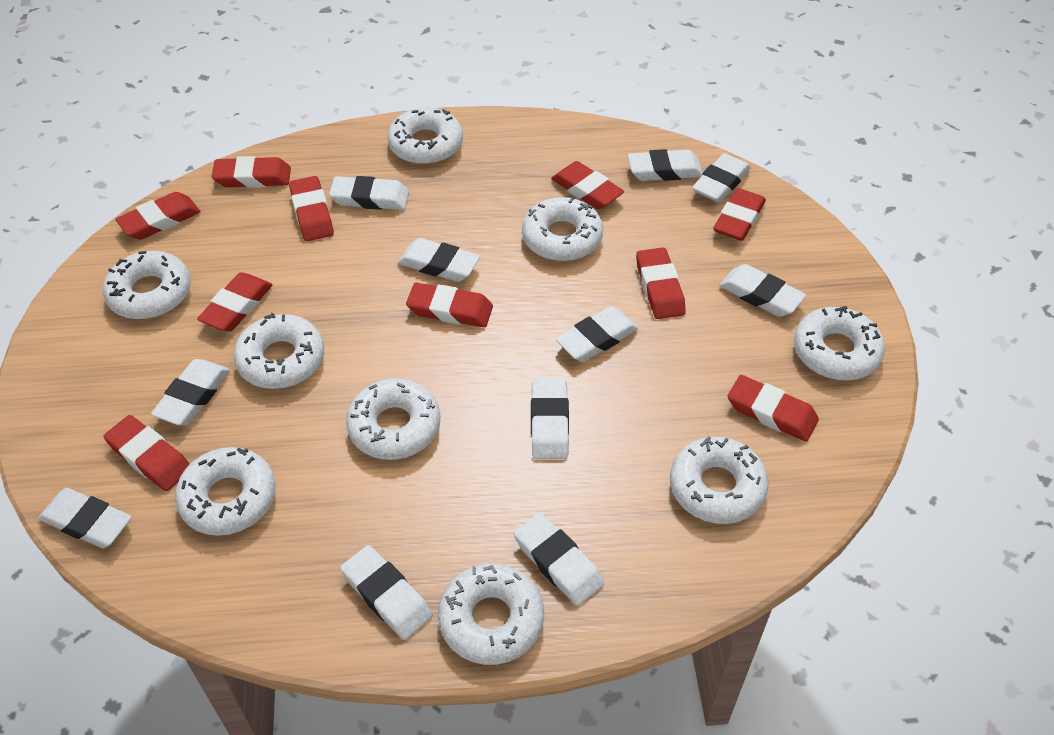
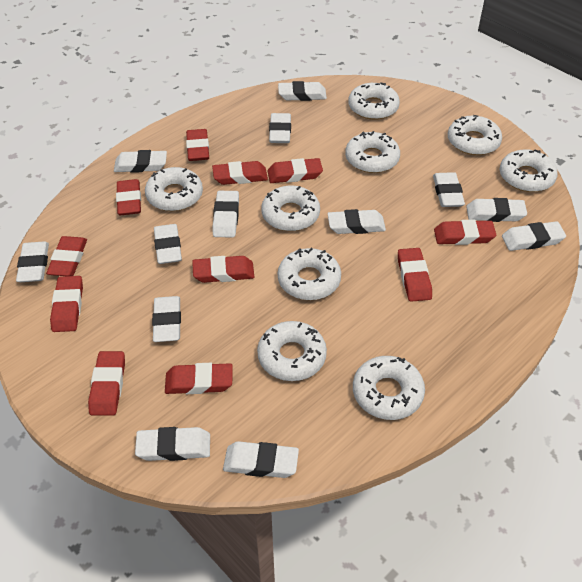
red eraser: [104,415,190,491] [115,192,201,240] [197,273,272,331] [211,156,291,188] [289,176,334,241] [406,283,493,327] [551,161,624,209] [636,247,686,319] [713,188,766,241] [728,375,819,442] = 10 -> [46,236,87,276] [50,276,83,332] [88,351,125,415] [116,179,141,215] [165,363,232,394] [186,129,209,161] [192,256,254,283] [212,161,268,185] [268,158,323,183] [398,248,432,302] [434,220,496,245] = 11
white eraser: [38,488,132,548] [151,359,230,425] [329,176,409,210] [340,545,433,640] [398,238,480,282] [514,513,604,606] [531,378,569,460] [556,306,638,362] [628,149,703,181] [692,153,751,203] [719,264,806,317] = 11 -> [16,241,49,282] [114,150,167,173] [135,427,210,461] [152,296,181,342] [154,224,182,264] [213,191,239,238] [223,441,299,478] [269,113,291,143] [278,81,327,101] [328,209,386,234] [433,172,465,207] [466,198,527,222] [502,221,566,251] = 13

